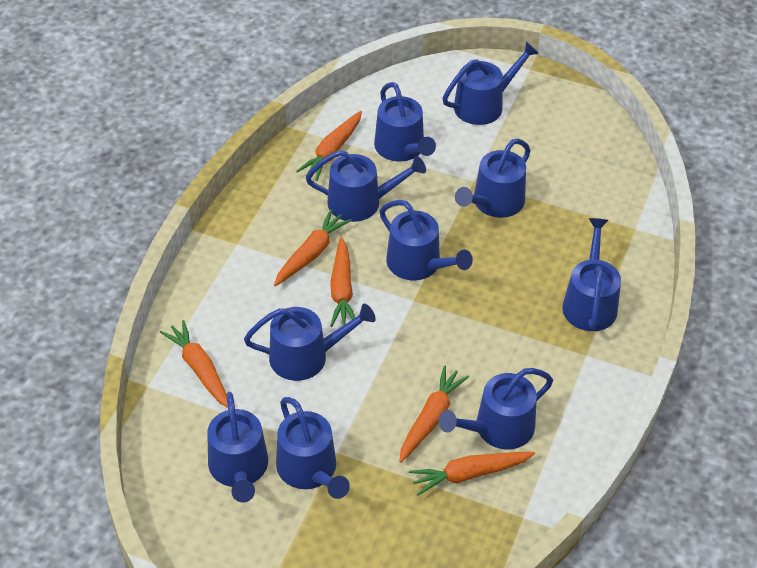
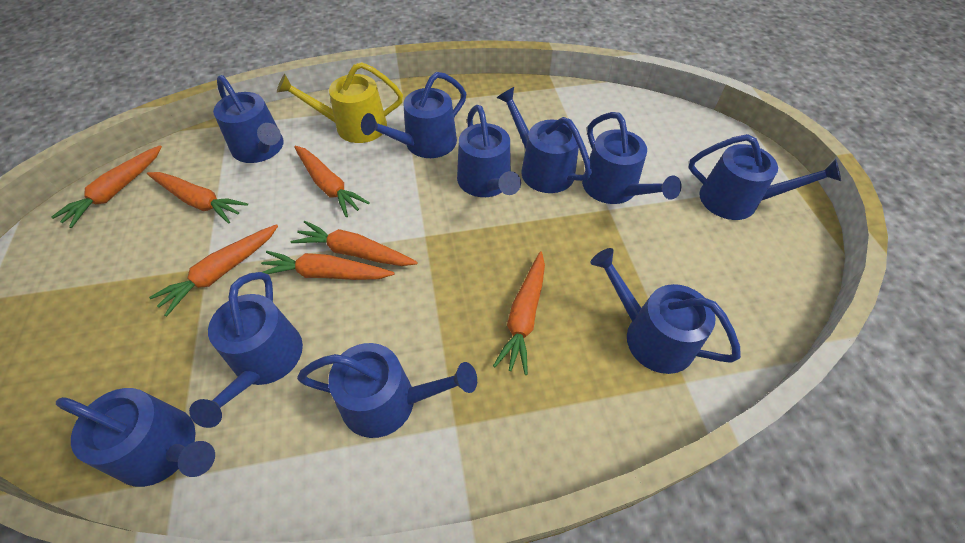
orange carrot: [160,320,228,408] [274,210,351,286] [296,111,362,181] [330,237,355,327] [399,365,469,463] [409,452,535,495] = 6 -> [51,145,162,228] [147,172,248,224] [149,224,278,316] [261,251,394,280] [291,221,418,266] [294,146,370,217] [493,251,545,375] = 7
yellow watering can: none = 0 -> [277,62,403,143] = 1

